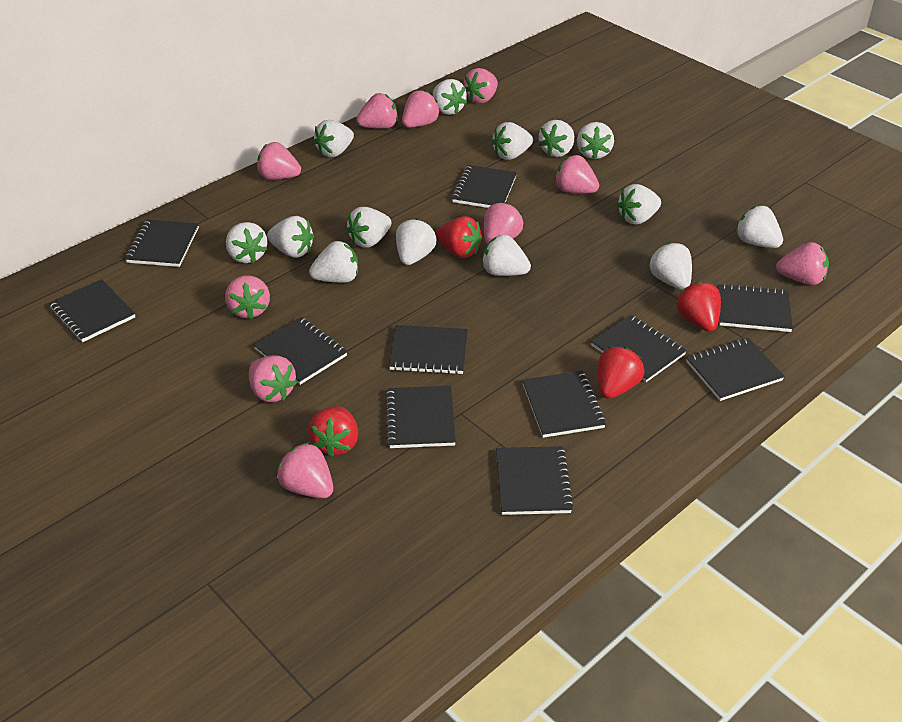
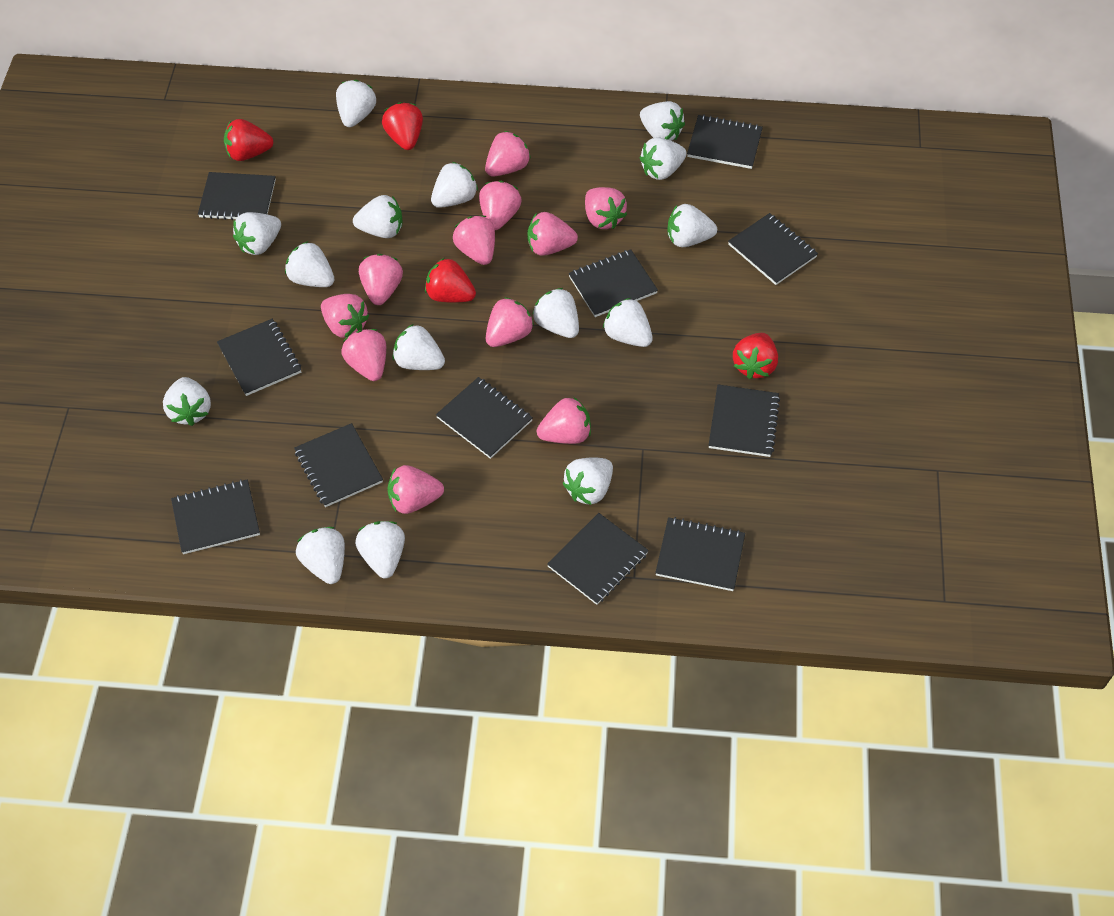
pink strawberry: [225,275,270,319] [249,355,297,402] [257,142,301,180] [277,442,333,498] [356,93,398,129] [402,90,440,127] [464,68,498,104] [484,202,523,244] [555,155,599,193] [776,242,829,285] = 10 -> [321,294,369,338] [341,329,386,381] [359,254,403,305] [388,465,444,514] [453,216,495,265] [479,181,522,230] [485,131,531,176] [486,297,534,347] [527,212,578,256] [537,397,591,444] [585,187,627,229] = 11
white strawberry: [226,222,267,263] [267,216,314,258] [309,241,358,283] [313,120,354,157] [346,207,391,248] [396,218,436,265] [433,79,467,115] [482,234,531,276] [492,122,533,160] [538,120,574,157] [577,122,614,160] [617,184,661,224] [649,242,692,290] [736,206,783,248] = 14 -> [163,377,211,426] [233,212,281,255] [285,241,335,287] [296,527,345,584] [336,80,376,127] [353,195,403,238] [355,521,405,578] [393,324,445,370] [431,162,478,208] [532,288,579,338] [563,457,613,505] [603,298,653,347] [640,101,685,141] [640,137,687,180] [667,204,717,247] = 15

